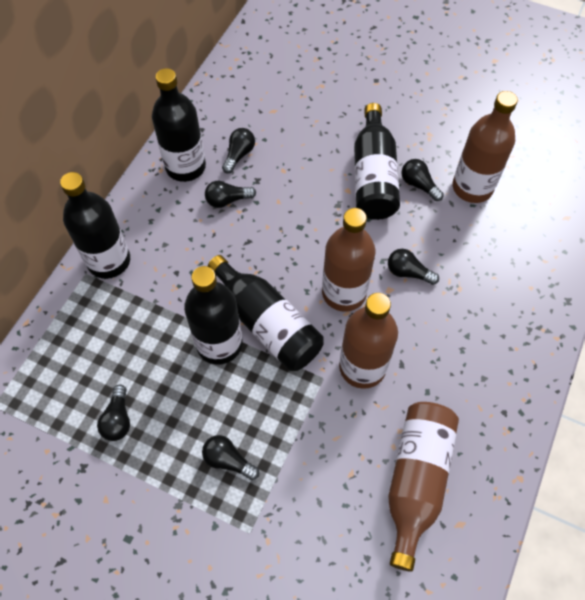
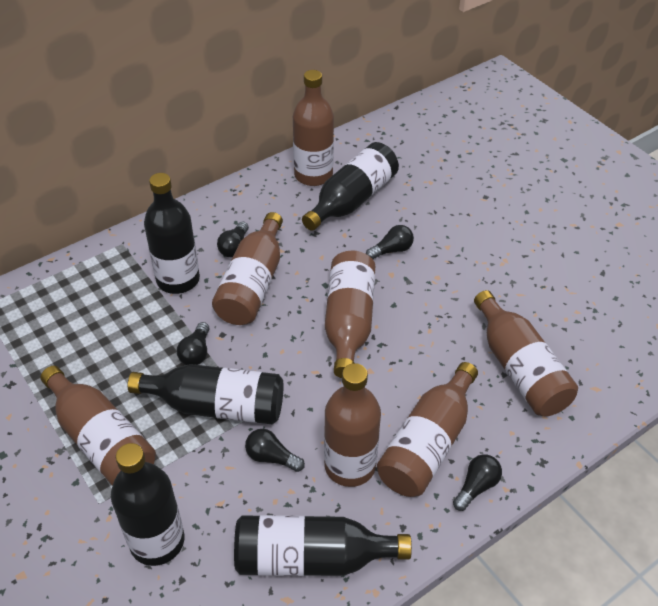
black light bulb: [97,385,130,441] [202,435,259,480] [205,181,256,208] [222,128,255,173] [388,249,439,285] [402,159,444,201] = 6 -> [177,322,210,365] [217,221,249,257] [245,429,305,472] [366,225,414,259] [453,454,502,511] = 5
brown bottle: [322,208,375,312] [339,293,398,389] [388,402,459,572] [453,91,518,203] = 4 -> [40,366,156,486] [212,212,283,325] [293,70,334,186] [324,363,381,487] [325,251,375,378] [377,362,478,497] [474,290,578,416] = 7

